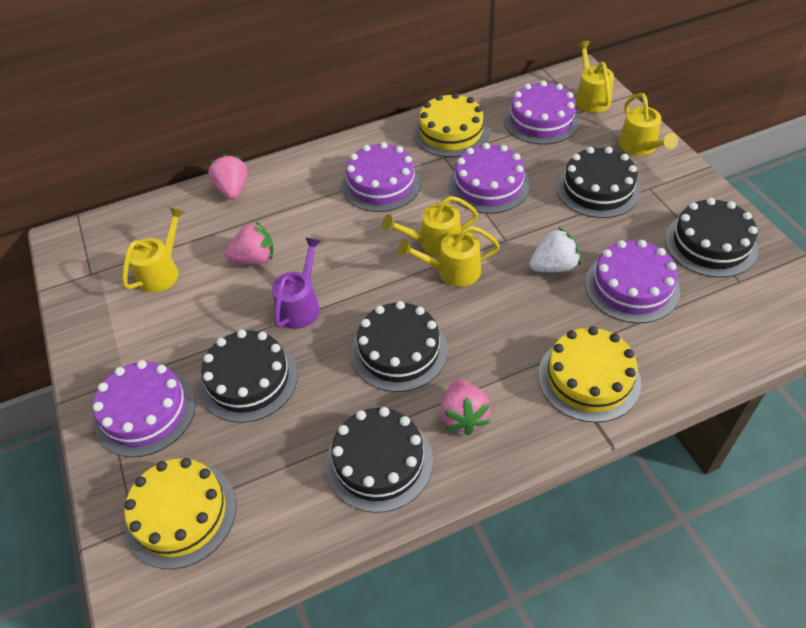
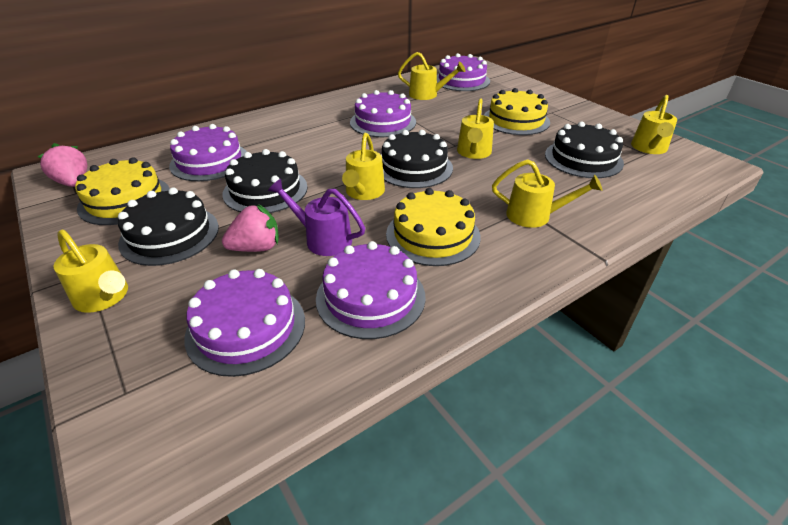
black cake: [200,330,298,423] [326,407,433,513] [351,301,448,392] [556,147,641,218] [665,198,758,278] = 5 -> [118,188,219,266] [223,149,308,213] [381,130,453,188] [545,122,624,178] = 4
pink strawberry: [208,154,247,199] [225,222,274,265] [440,379,491,435] = 3 -> [38,143,87,187] [222,204,279,252] = 2
white strawberry: [529,227,581,273] = 1 -> none = 0
yellow watering can: [122,207,185,293] [382,196,478,257] [398,226,500,287] [576,41,614,113] [618,93,678,156] = 5 -> [54,230,128,313] [342,133,385,200] [398,52,466,100] [457,98,494,159] [492,159,602,228] [631,95,677,154] = 6

